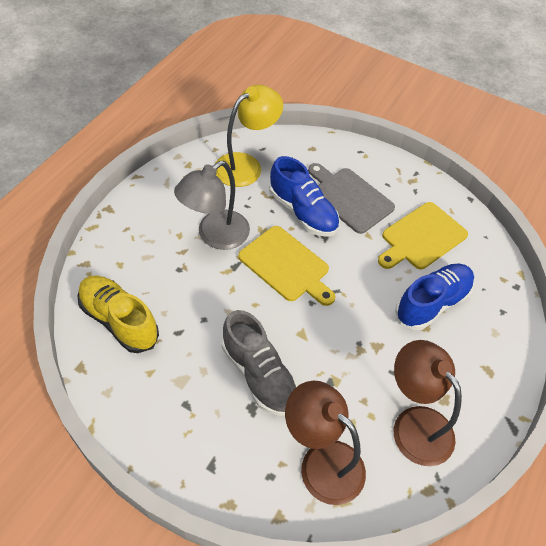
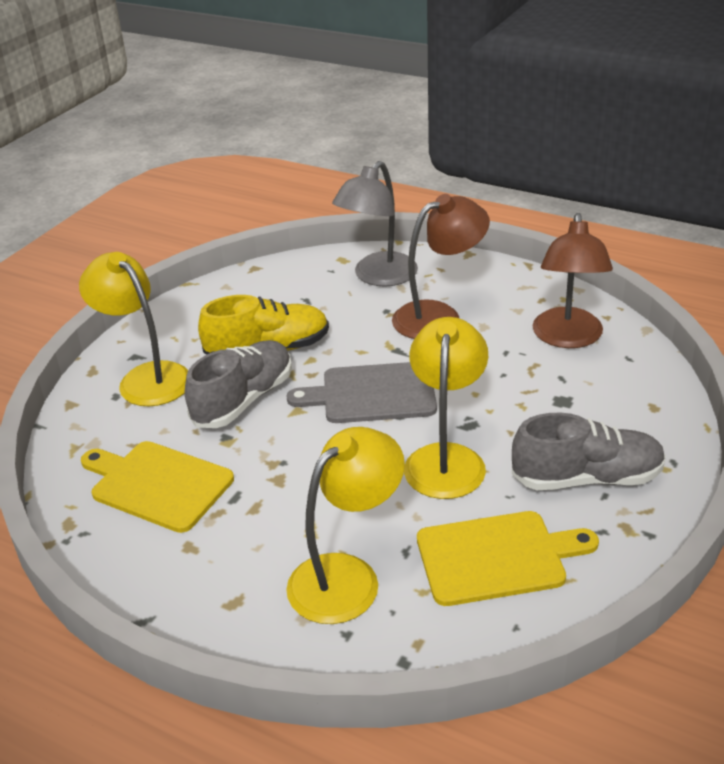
blue shoe: [269,156,340,237] [395,263,474,330] = 2 -> none = 0
grey shoe: [222,310,298,416] = 1 -> [185,340,292,428] [512,413,666,490] = 2
yellow lamp: [215,85,283,187] = 1 -> [79,252,188,406] [286,427,405,624] [404,317,488,499] = 3

